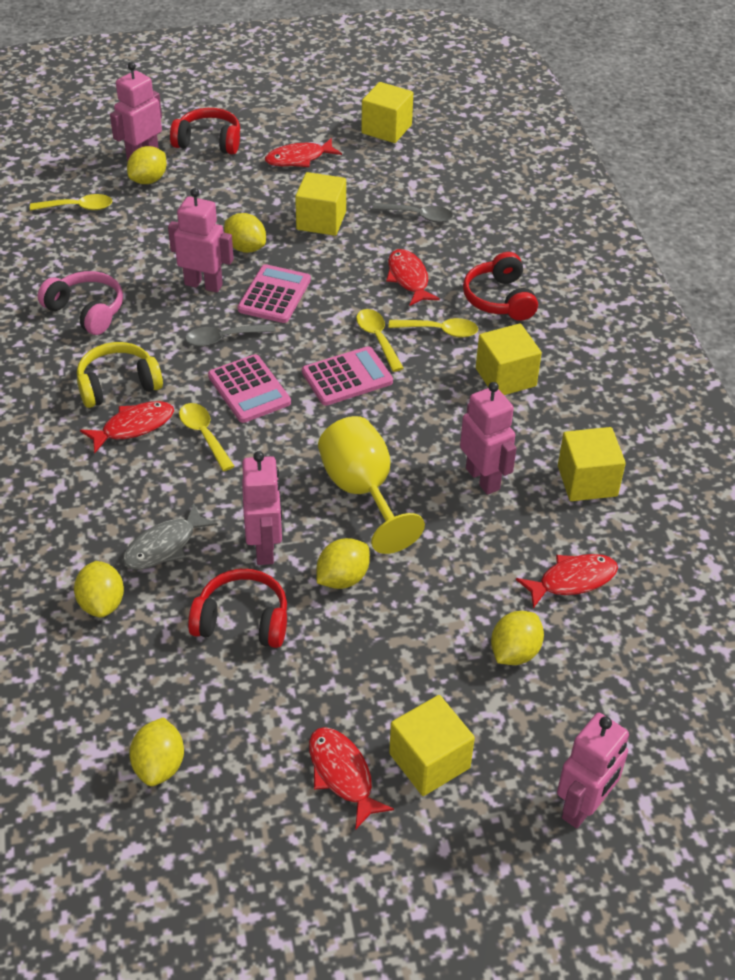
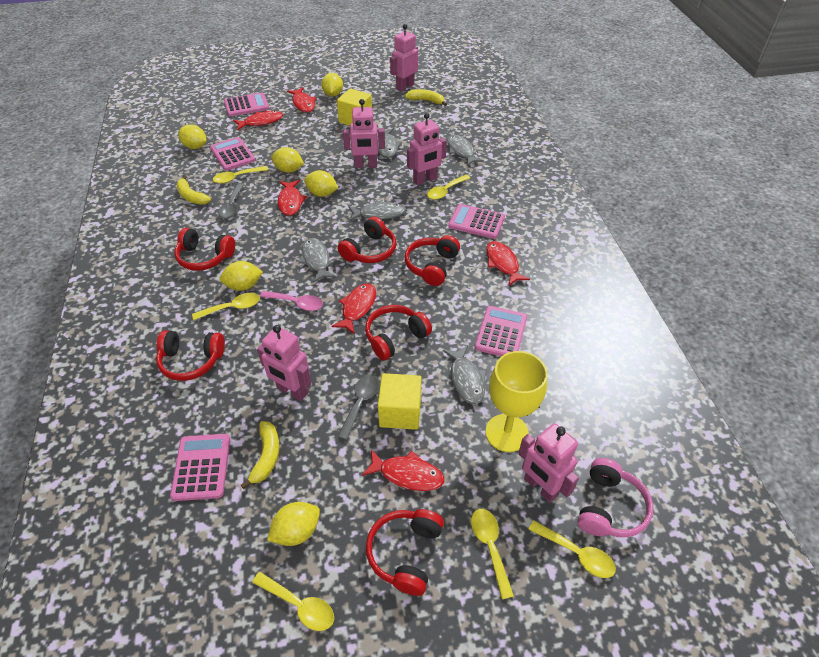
grey fish: [123,503,218,569] = 1 -> [298,238,336,282] [348,200,406,221] [377,128,402,158] [443,345,487,404] [447,135,484,166] = 5
pink calculator: [208,354,291,423] [238,264,311,323] [302,346,393,406] = 3 -> [170,434,230,501] [210,137,255,171] [224,93,269,117] [448,204,505,239] [475,306,527,356] = 5
pink spoon: none = 0 -> [260,291,323,311] = 1
red fish: [80,401,174,453] [265,138,342,167] [309,727,394,830] [386,249,440,306] [516,554,618,609] = 5 -> [233,111,283,130] [278,180,307,216] [287,87,316,112] [331,283,376,334] [362,449,444,491] [486,241,530,286] = 6
red headphones: [170,108,240,154] [188,569,287,648] [463,252,538,321] = 3 -> [156,330,225,381] [174,228,235,271] [337,216,396,263] [365,305,432,361] [366,509,444,596] [405,235,460,286] = 6
yellow banana: none = 0 -> [176,175,211,205] [241,421,280,489] [405,89,447,106] = 3
yellow cube: [295,172,346,236] [361,82,413,143] [389,695,475,796] [476,323,542,395] [558,427,626,501] = 5 -> [337,88,372,126] [378,373,421,430] = 2
yellow headphones: [77,342,163,408] = 1 -> none = 0
yellow spoon: [30,194,112,211] [179,403,235,471] [356,309,404,372] [388,318,478,338] = 4 -> [192,293,260,320] [213,166,268,184] [252,572,334,631] [427,175,470,200] [471,509,514,599] [528,520,616,578] = 6

